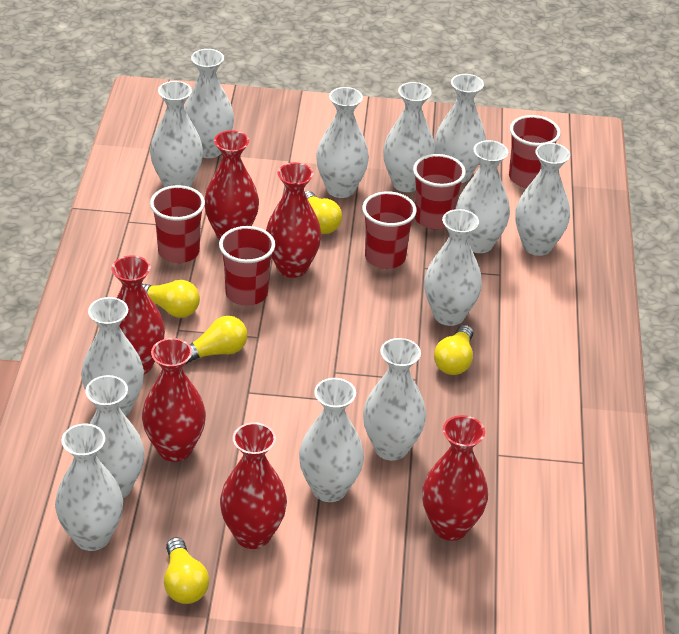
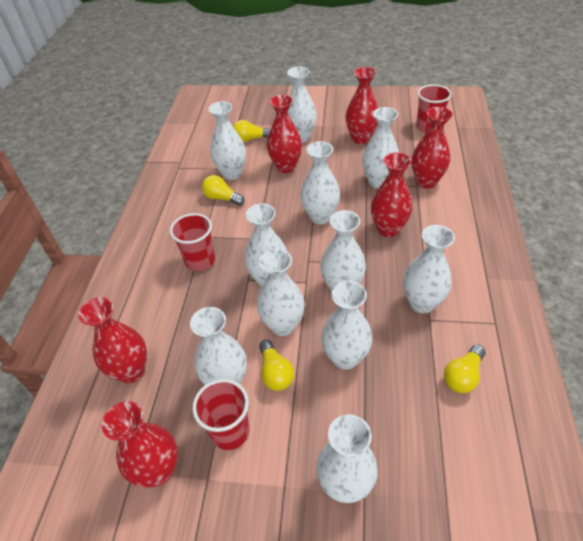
red cup: [150,185,205,263] [219,226,275,306] [362,191,417,269] [413,154,466,229] [509,115,561,188] = 5 -> [170,213,215,271] [192,379,250,450] [416,84,452,133] = 3
white vase: [55,424,123,551] [81,297,144,416] [86,375,144,498] [150,81,203,187] [184,49,234,158] [299,378,364,502] [316,87,369,198] [363,338,426,461] [383,82,436,192] [424,209,482,326] [435,74,486,183] [456,140,510,253] [515,143,570,256] = 13 -> [190,307,247,385] [208,101,246,180] [244,203,287,287] [257,249,305,336] [287,66,317,143] [300,141,340,224] [316,414,378,503] [320,210,366,292] [321,281,372,370] [362,107,399,188] [403,225,455,313] = 11
yellow light bulb: [142,280,200,318] [164,537,209,604] [185,316,247,364] [305,191,342,234] [434,325,473,375] = 5 -> [202,175,245,206] [233,120,270,142] [259,339,294,391] [444,345,486,393] = 4

